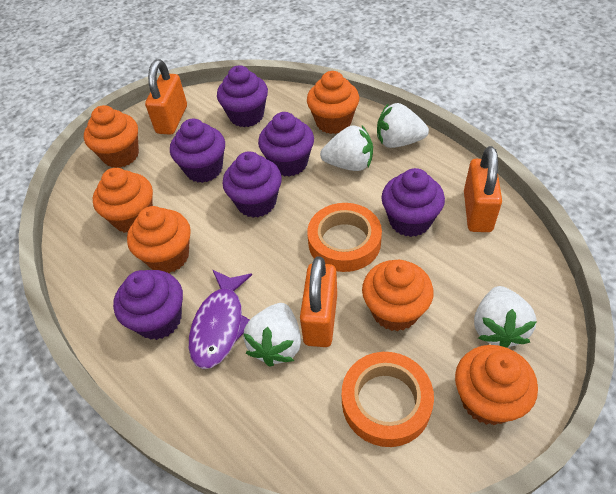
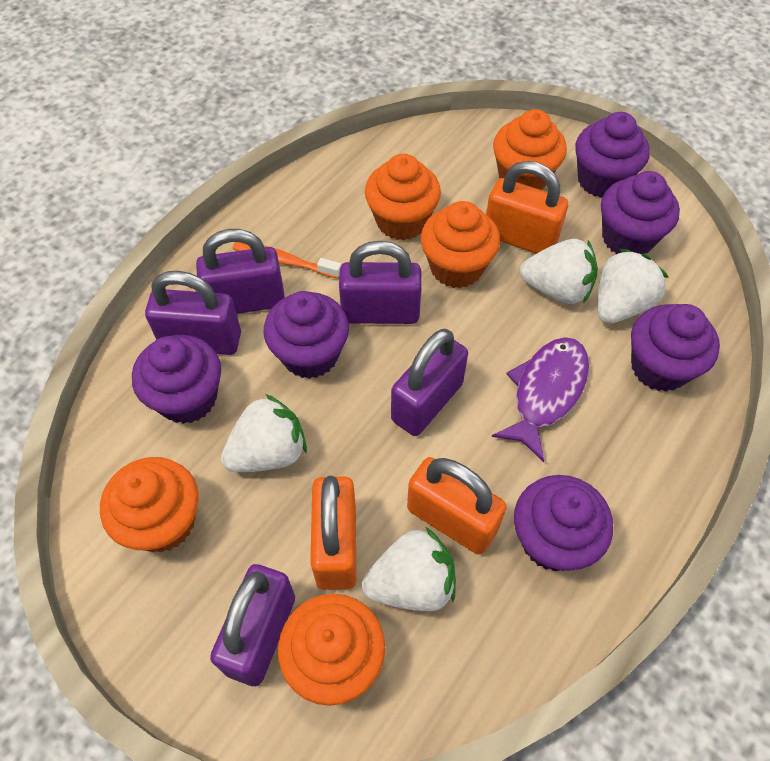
orange cupcake: [84,105,139,168] [93,168,153,233] [127,206,191,273] [307,71,359,134] [362,260,433,331] [455,345,538,425] = 6 -> [100,457,199,552] [278,594,385,706] [365,154,441,240] [421,201,500,288] [493,109,567,190] = 5
orange tape: [307,203,382,272] [342,352,434,447] = 2 -> none = 0
orange toothbrush: none = 0 -> [233,242,341,279] = 1
purple padlock: none = 0 -> [145,271,241,355] [196,229,285,314] [210,564,295,686] [339,241,422,324] [391,329,468,436] = 5

